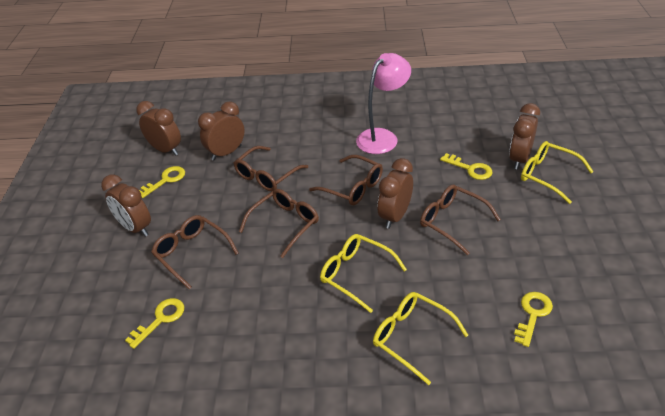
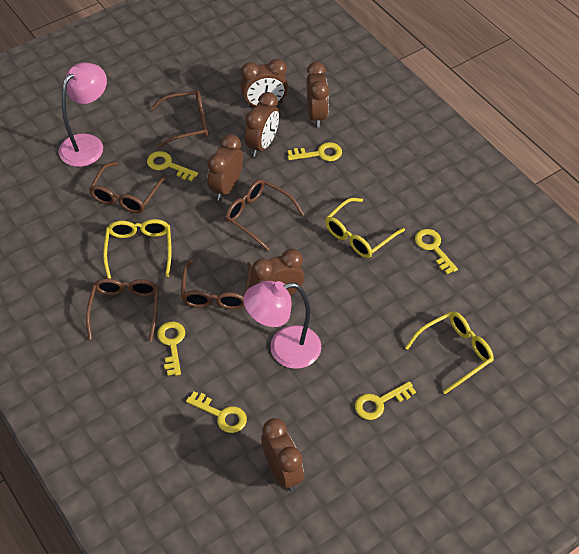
brown clock: [101,174,151,237] [136,101,181,156] [198,101,245,161] [378,158,413,229] [509,103,540,170] = 5 -> [207,134,243,201] [241,59,288,108] [244,92,279,157] [250,249,304,296] [261,418,304,492] [307,62,329,128] = 6
pink lamp: [356,53,411,154] = 1 -> [59,62,107,167] [243,281,321,369] = 2
yellow key: [125,298,184,349] [139,166,185,198] [440,153,493,180] [514,292,553,347] = 4 -> [147,151,198,181] [157,321,185,376] [186,391,247,433] [288,142,342,161] [355,381,416,420] [415,229,458,274] = 6

